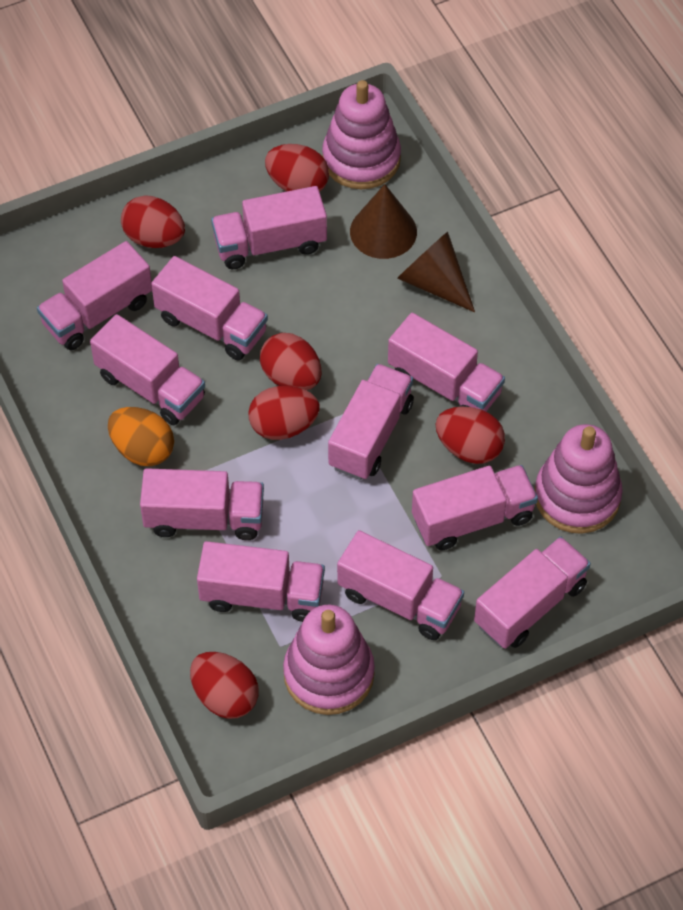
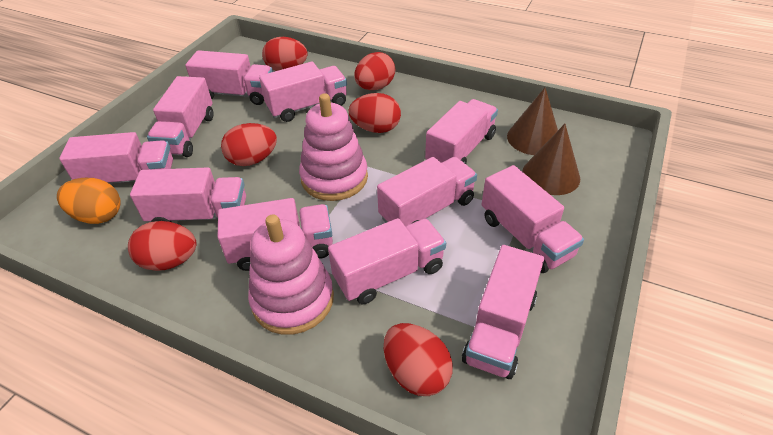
pink stacking toy: [283,605,375,715] [322,80,401,189] [535,424,623,534] = 3 -> [248,214,334,335] [299,93,368,201] = 2

